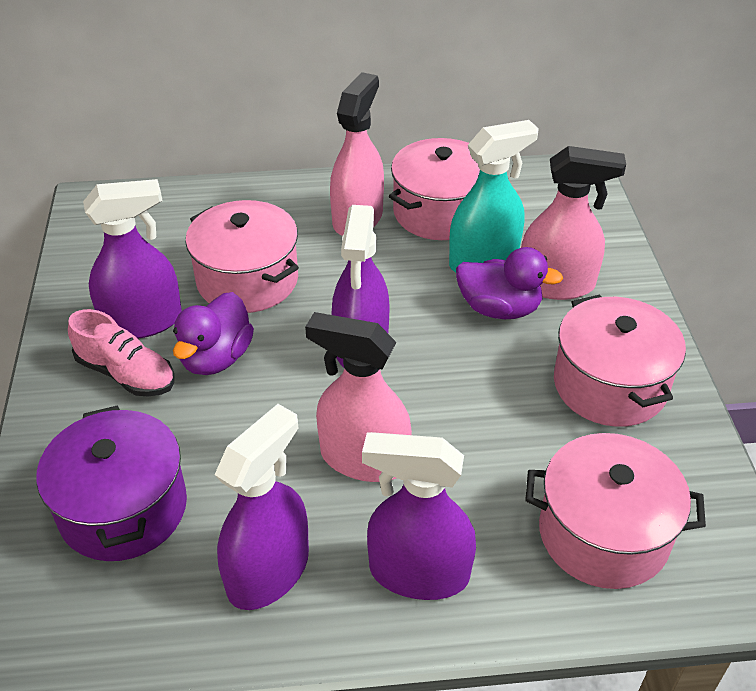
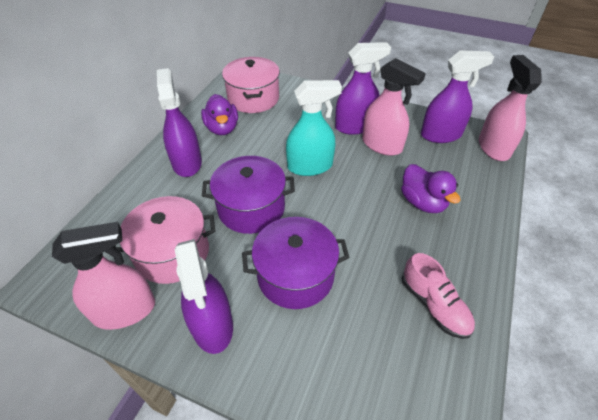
pink pot: [186,200,299,313] [389,138,480,240] [525,433,706,589] [554,294,686,427] = 4 -> [113,196,216,284] [222,57,280,113] = 2
purple pot: [36,406,187,561] = 1 -> [202,156,295,234] [242,217,350,309] = 2

